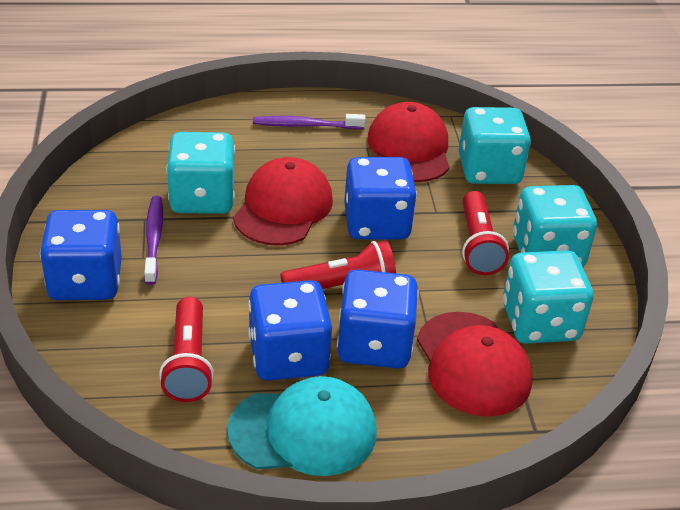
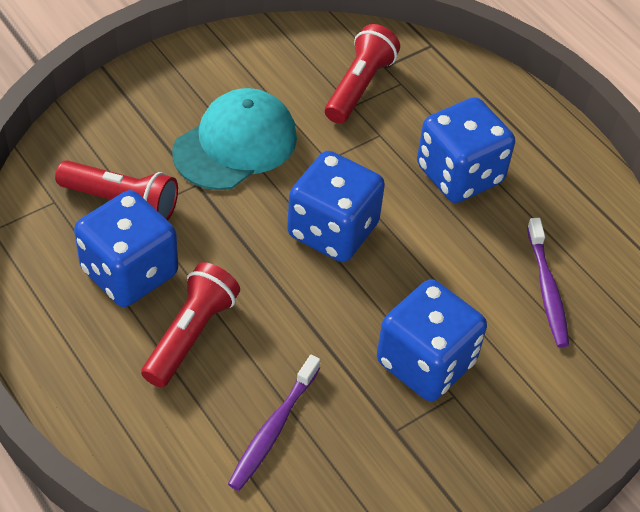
red cap: [233,157,333,245] [367,102,449,182] [417,312,533,417] = 3 -> none = 0
turquoise dice: [166,132,235,214] [459,107,531,184] [503,250,593,344] [513,185,597,267] = 4 -> none = 0

